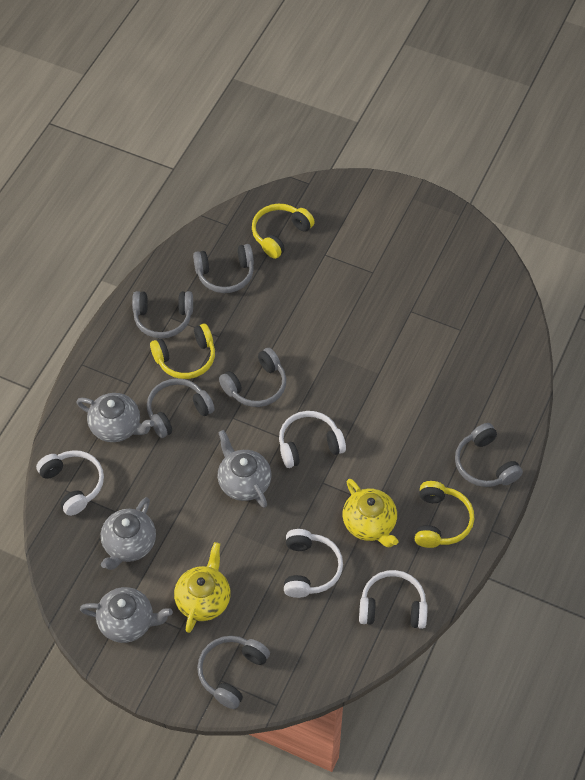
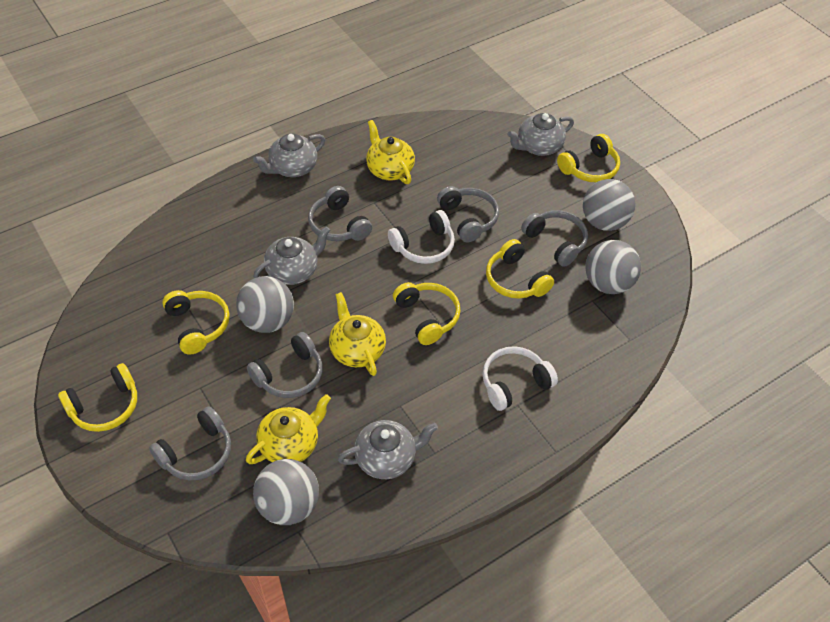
grey ball: none = 0 -> [236,276,294,333] [253,459,319,525] [583,179,635,231] [585,240,641,294] = 4
grey headphones: [132,291,193,338] [147,378,215,438] [193,244,254,293] [197,636,270,709] [219,348,286,407] [455,423,523,487] = 6 -> [149,406,231,480] [247,332,323,398] [308,186,372,241] [437,186,499,242] [521,210,588,267] = 5
white headphones: [36,450,104,516] [279,411,346,468] [284,529,343,598] [359,570,428,629] = 4 -> [388,210,455,264] [482,346,558,411] = 2
yellow headphones: [150,324,215,379] [252,204,315,259] [415,481,475,548] = 3 -> [58,363,137,432] [162,290,229,355] [393,282,461,345] [486,239,554,299] [557,134,620,182] = 5
yellow teapot: [174,542,231,633] [343,479,398,547] = 2 -> [246,394,331,464] [329,292,386,376] [366,120,415,184] = 3

